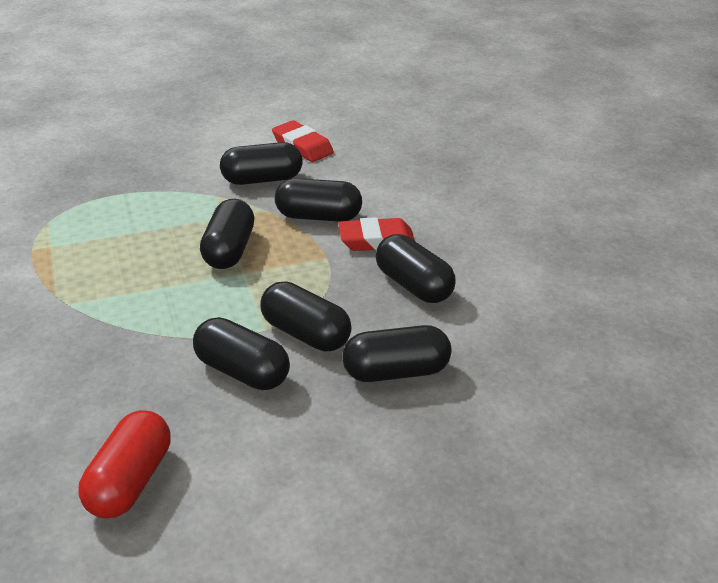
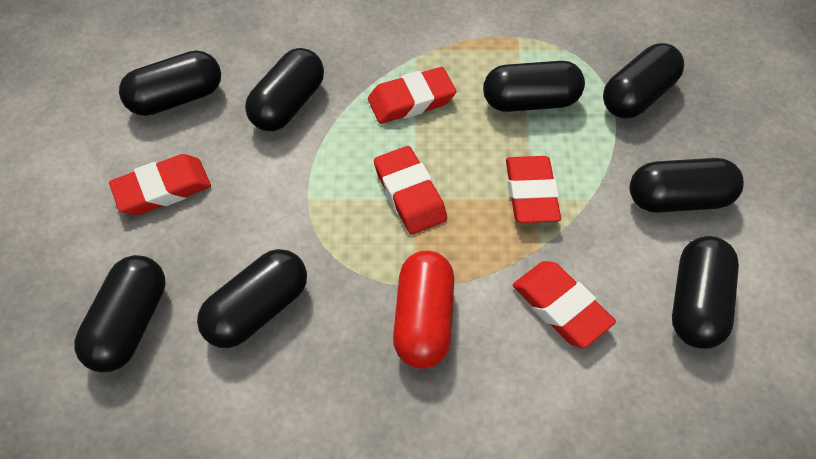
black capsule: [193,317,290,390] [200,199,254,269] [220,142,303,185] [260,281,352,351] [275,178,362,222] [342,325,452,382] [376,234,456,303] = 7 -> [74,255,166,372] [119,50,221,116] [197,249,307,348] [245,48,324,131] [483,61,585,112] [603,43,684,119] [629,158,744,213] [672,236,739,349] = 8
red eraser: [272,120,334,162] [338,217,415,251] = 2 -> [109,154,211,215] [368,67,456,124] [374,146,447,235] [506,156,561,223] [513,261,616,348] = 5

